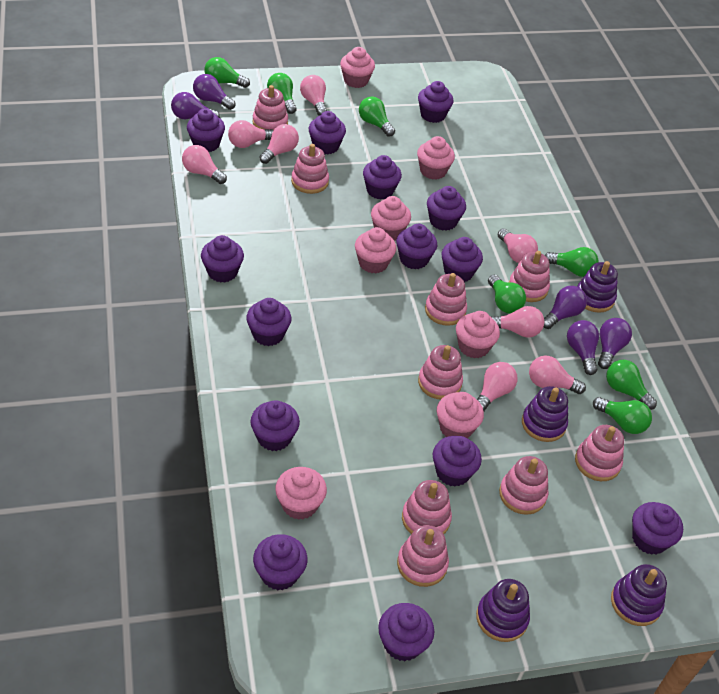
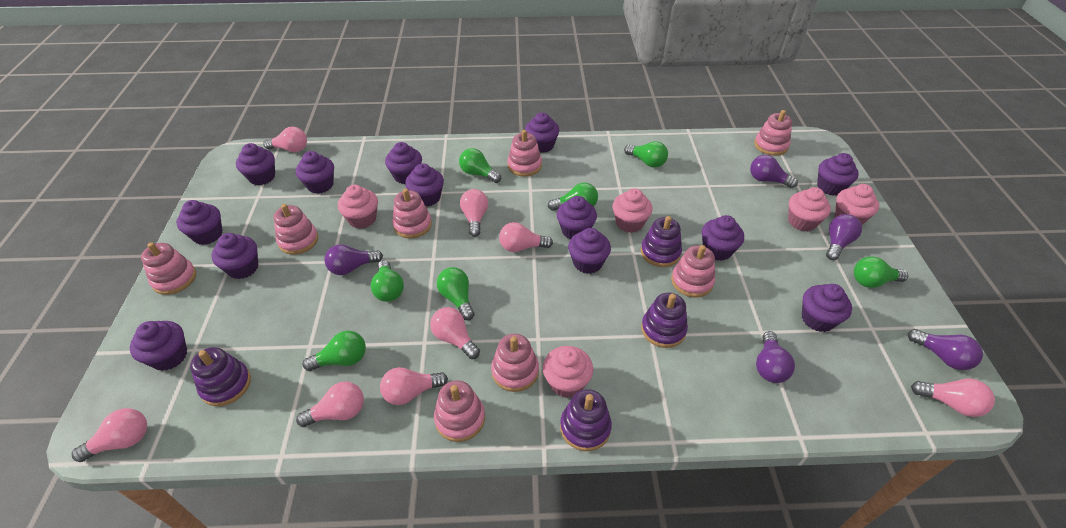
pink cupcake: [275,467,327,520] [340,47,375,88] [355,227,396,274] [371,196,411,241] [417,136,455,180] [437,392,484,439] [456,311,500,359] = 7 -> [338,185,378,229] [543,346,593,398] [612,188,653,233] [788,187,831,231] [835,184,879,225] = 5
pink stacking toy: [252,85,288,130] [291,144,329,194] [397,525,449,587] [402,480,452,534] [418,345,463,400] [425,273,467,326] [499,456,548,515] [509,251,550,302] [575,425,624,481] = 9 -> [141,242,196,295] [274,204,318,255] [392,189,432,238] [434,380,485,442] [491,334,539,392] [508,130,542,177] [671,245,715,297] [754,110,792,156] = 8
purple cupcake: [187,108,225,152] [201,235,244,283] [246,298,291,346] [250,400,300,451] [253,534,307,590] [308,111,346,154] [363,155,402,199] [378,603,434,661] [396,224,437,269] [418,81,454,123] [427,186,466,231] [433,436,482,487] [441,237,483,282] [632,502,683,555] = 14 -> [130,321,187,371] [176,200,223,245] [211,233,258,279] [236,143,275,185] [296,151,334,194] [385,142,422,184] [405,163,444,206] [525,112,559,153] [557,196,597,240] [568,228,611,274] [702,215,744,261] [802,284,852,332] [817,153,859,196] = 13

